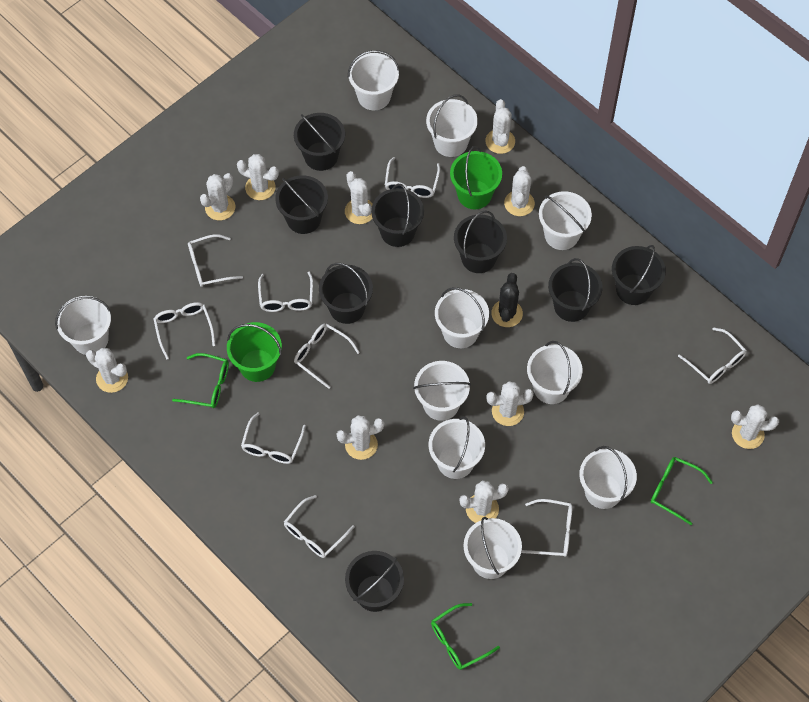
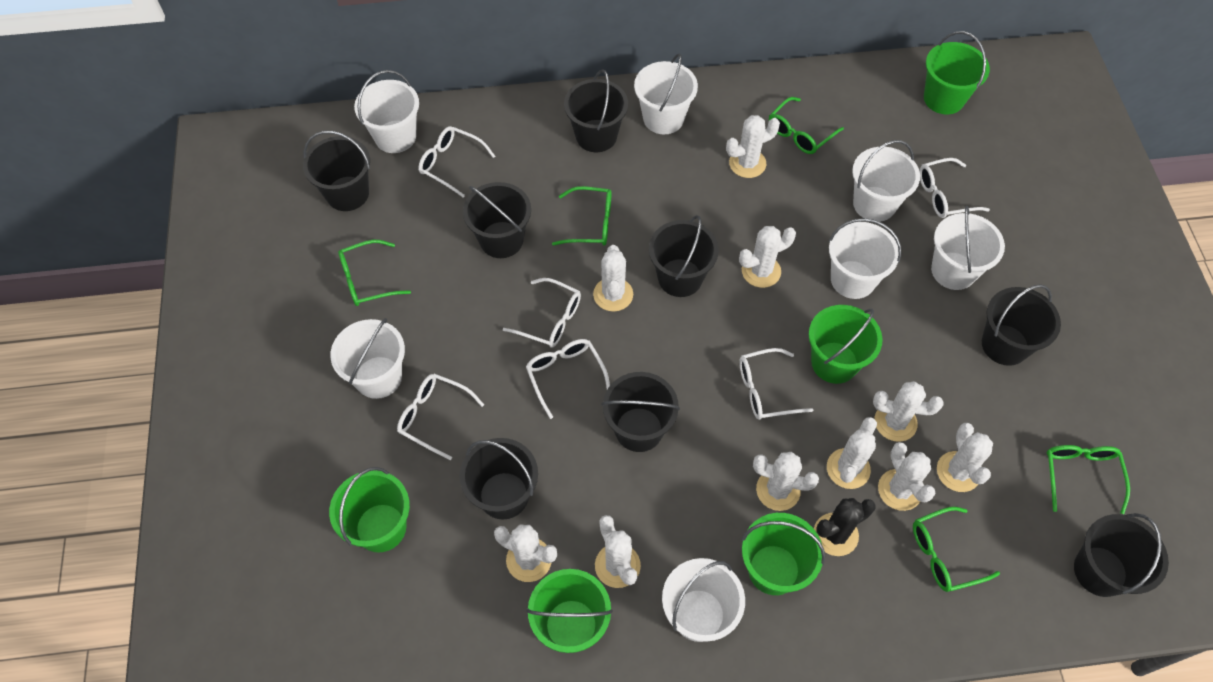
green bucket: [227,322,282,382] [450,146,502,209] = 2 -> [329,467,410,553] [526,569,613,653] [741,513,825,595] [809,305,883,384] [924,31,990,115] = 5
green glasses: [172,353,229,408] [431,603,500,670] [651,457,713,525] = 3 -> [338,240,411,306] [552,186,611,246] [769,97,844,154] [913,507,1000,592] [1047,445,1130,514] = 5
white bucket: [55,296,111,355] [348,50,399,110] [413,361,471,421] [426,94,478,157] [429,417,485,479] [435,287,489,348] [464,517,522,579] [527,341,583,404] [539,191,592,250] [579,446,637,509] = 10 -> [330,318,405,399] [354,70,419,153] [634,54,698,134] [662,558,745,642] [829,218,901,299] [852,140,920,222] [931,206,1005,290] = 7
white glasses: [153,302,215,360] [188,234,243,287] [241,413,306,464] [258,271,313,312] [284,495,355,558] [294,324,360,389] [385,157,440,198] [521,499,573,557] [678,327,747,384] = 9 -> [397,374,484,460] [418,126,495,197] [503,278,581,348] [526,339,610,419] [739,348,813,420] [919,158,990,218] = 6

